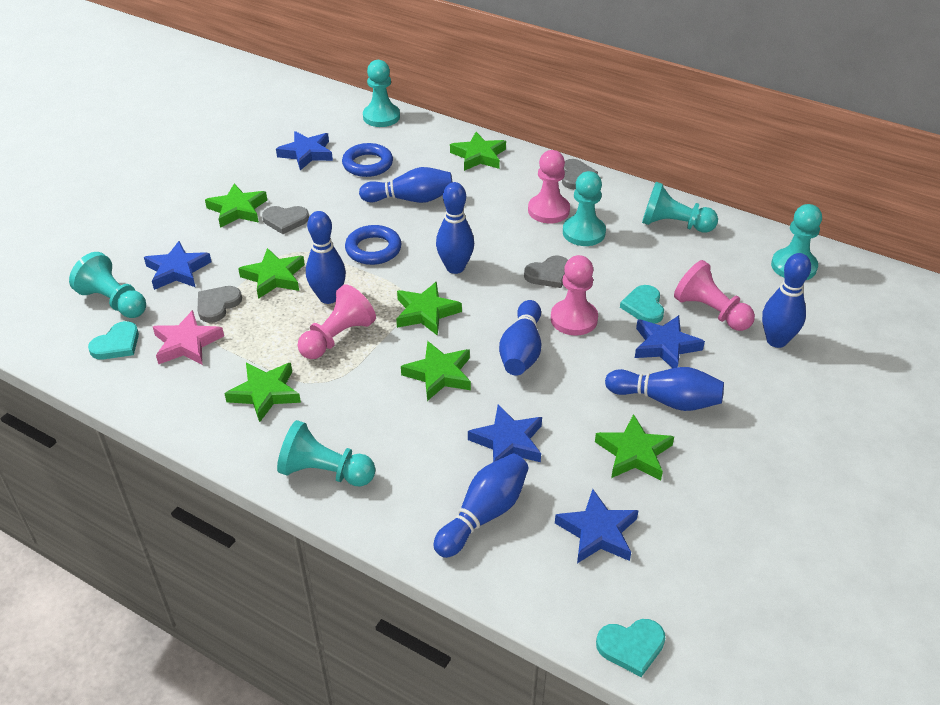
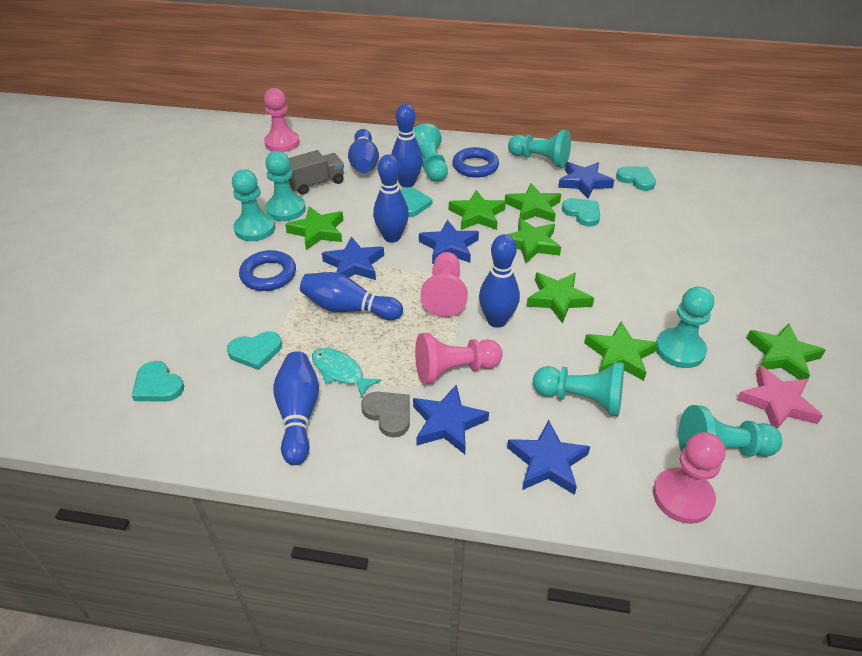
blue bowling pin: [306,211,346,304] [359,167,452,203] [433,453,529,558] [436,182,474,274] [499,300,542,376] [605,367,724,411] [762,253,811,348] = 7 -> [273,351,319,465] [300,272,403,320] [348,129,379,173] [373,154,409,243] [391,104,423,187] [479,234,520,328] = 6
grey heart: [198,286,242,323] [262,206,309,234] [524,255,568,288] [562,159,598,189] = 4 -> [361,392,410,437] = 1
grey truck: none = 0 -> [288,150,344,195] = 1
turquoise fish: none = 0 -> [312,348,382,398] = 1
turquoise heart: [88,321,139,360] [596,619,666,677] [620,285,664,324] = 3 -> [132,361,184,402] [227,331,282,370] [400,187,433,217] [562,198,600,227] [616,166,656,191] = 5
turquoise pawn: [69,252,146,318] [277,420,376,487] [363,60,400,127] [563,171,606,246] [642,182,718,233] [771,204,822,280] = 6 -> [232,169,275,241] [265,151,306,221] [413,124,448,182] [508,130,571,168] [533,362,624,417] [656,286,714,368] [678,405,782,457] = 7

